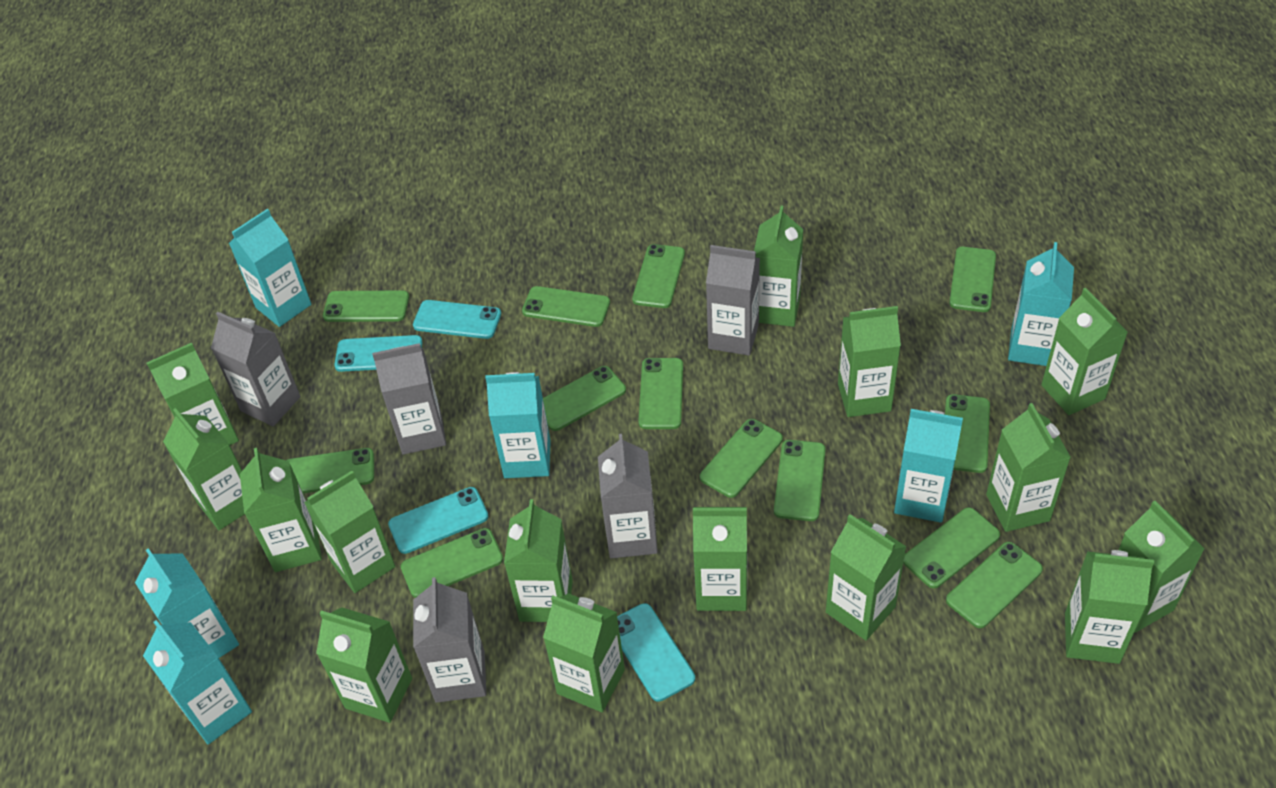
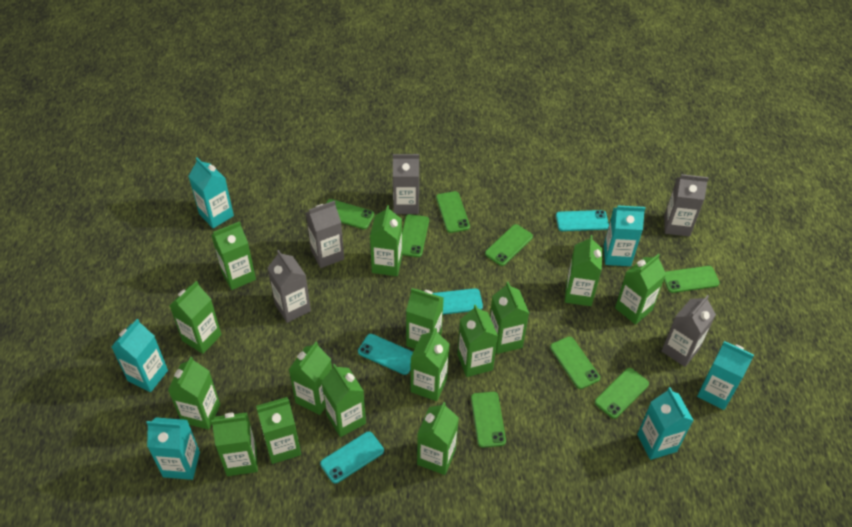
green phone: [286,448,374,494] [323,290,409,322] [401,528,503,598] [522,286,610,327] [543,366,626,431] [632,244,685,308] [638,358,683,429] [700,419,783,498] [774,440,826,521] [903,507,1000,588] [945,394,990,473] [946,542,1043,628] [949,247,996,312] = 13 -> [326,199,374,229] [402,214,429,257] [436,191,470,233] [471,392,506,448] [485,224,533,266] [550,336,600,389] [595,368,649,419] [664,266,720,293] = 8

